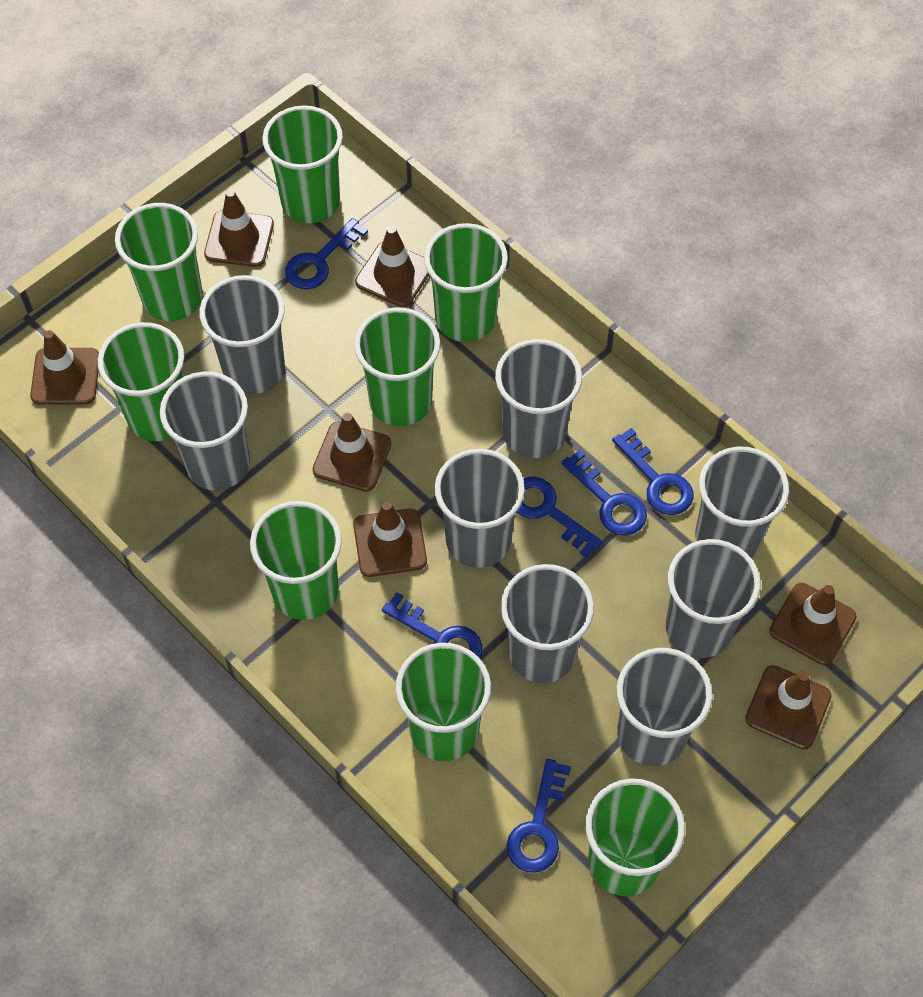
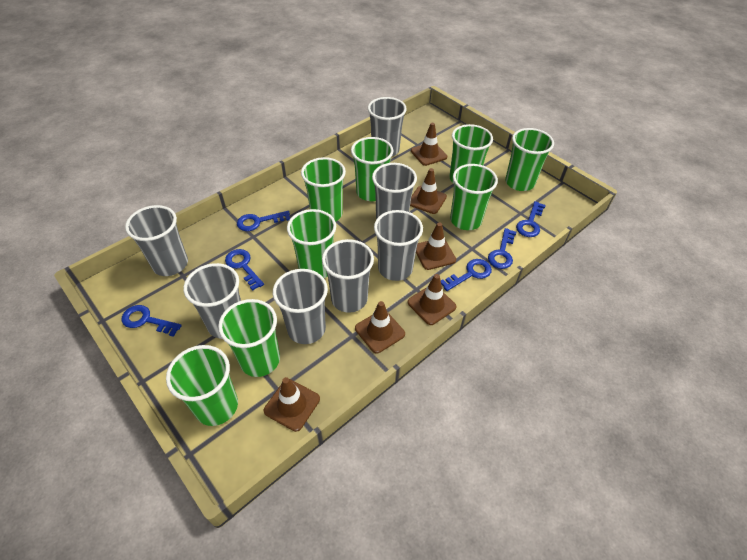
brown traffic cone: [30,330,99,405] [204,189,274,267] [312,413,392,492] [353,501,427,577] [355,226,429,307] [745,665,832,749] [769,583,857,665] = 7 -> [264,377,320,432] [355,301,405,353] [408,274,457,325] [410,168,447,214] [411,123,447,166] [416,222,456,270] = 6
grey cup: [160,372,250,491] [200,275,285,394] [435,449,525,568] [495,339,582,458] [501,564,594,683] [617,648,713,766] [666,539,760,658] [695,447,789,558] = 8 -> [125,205,188,276] [183,263,241,339] [273,269,328,344] [322,239,374,313] [368,97,407,156] [372,163,417,219] [374,210,423,281] = 7

